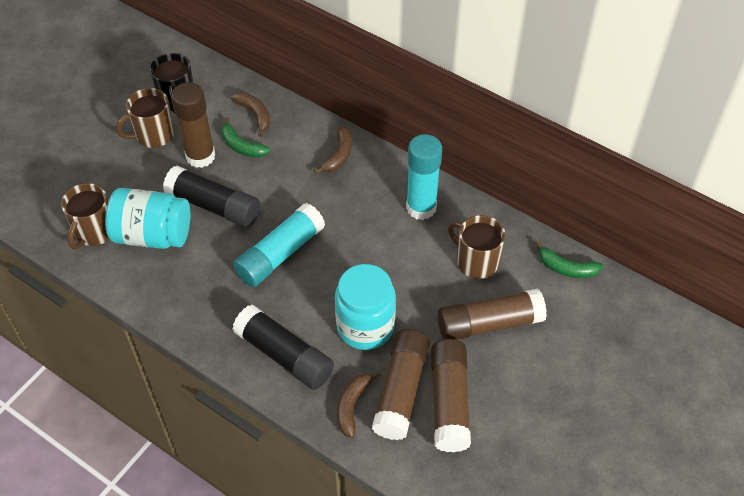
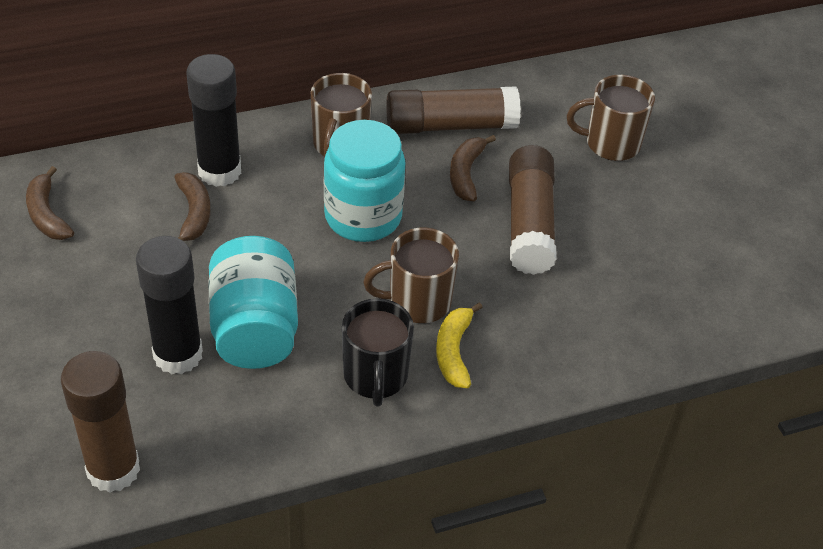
brown glue stick: [171,82,215,168] [372,329,430,440] [431,339,471,452] [437,289,547,340] = 4 -> [61,351,140,493] [386,86,521,134] [509,145,557,275] = 3
green banana: [221,117,270,158] [536,241,603,278] = 2 -> none = 0
turquoise glue stick: [233,203,325,287] [406,134,442,220] = 2 -> none = 0
yellow banana: none = 0 -> [436,302,483,388] = 1

